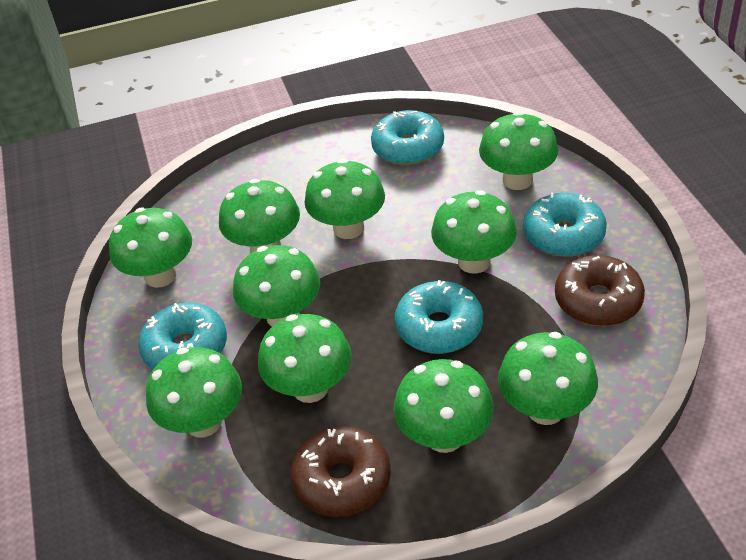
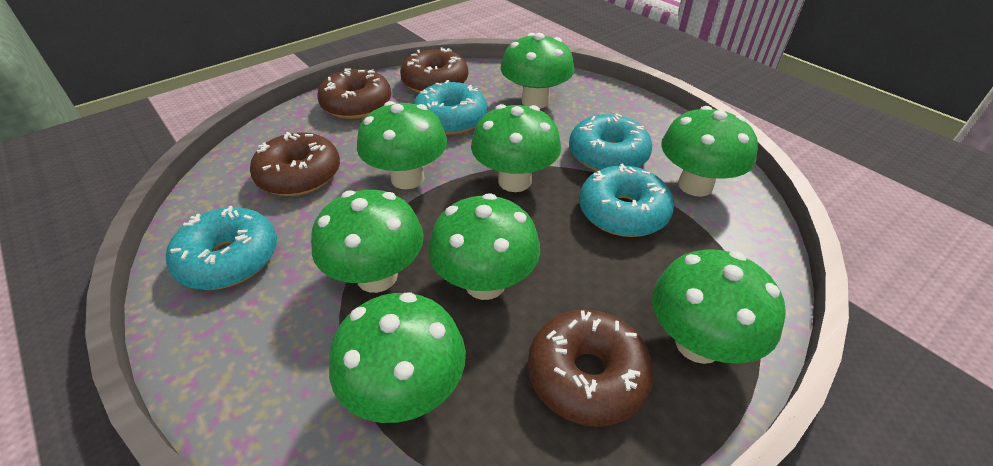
brown donut: [291,426,391,517] [555,255,645,326] = 2 -> [250,132,340,196] [317,69,391,119] [400,47,468,93] [528,310,654,427] = 4
green mushroom: [109,208,192,288] [146,347,242,437] [219,179,300,253] [233,245,320,327] [258,314,352,403] [305,159,385,239] [393,359,494,453] [431,190,517,274] [479,111,558,190] [498,332,598,425] = 10 -> [311,190,424,293] [329,292,466,423] [357,101,447,190] [428,193,540,300] [471,104,561,192] [501,33,574,109] [652,249,786,364] [661,106,758,197] = 8

